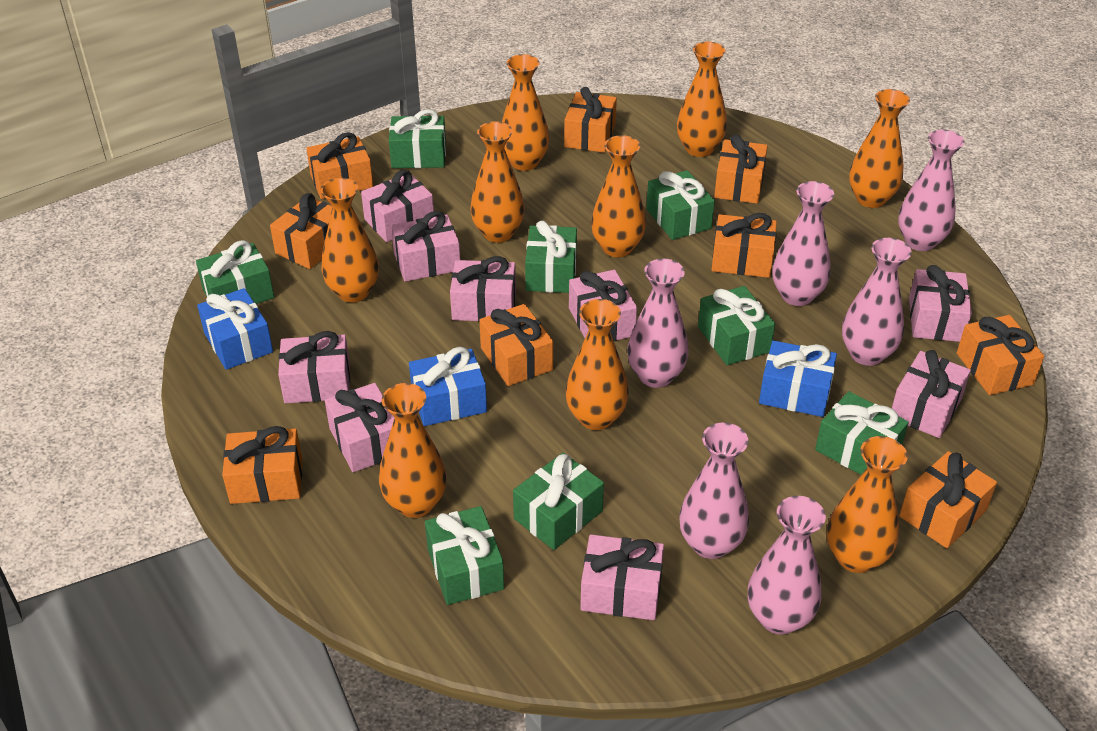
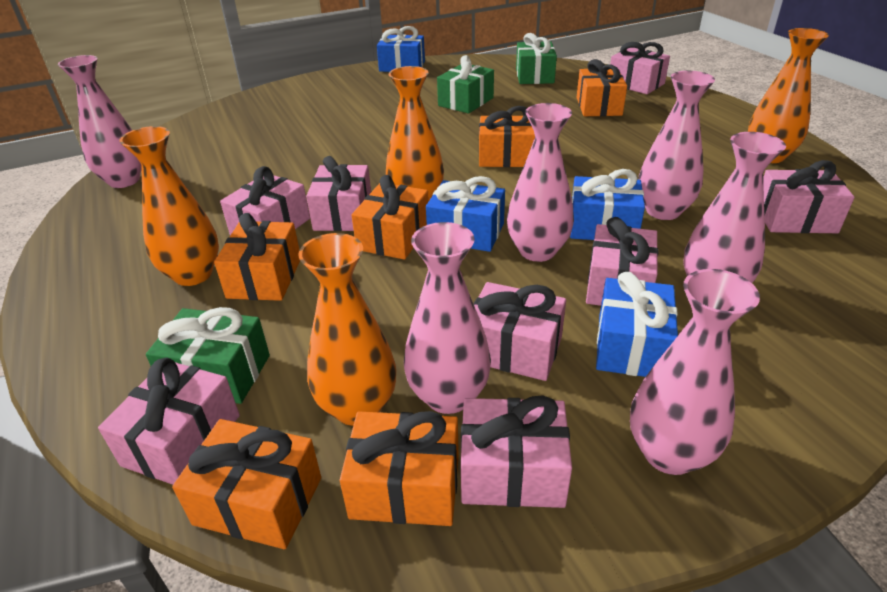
blue gift: [197,288,273,370] [409,347,487,426] [759,340,837,417] = 3 -> [377,26,425,72] [426,176,505,252] [570,169,645,240] [596,272,678,377] = 4
green gift: [196,240,274,304] [389,110,446,168] [425,506,504,605] [513,453,604,550] [525,221,577,293] [646,170,715,240] [698,286,775,365] [815,391,909,475] = 8 -> [146,307,270,404] [437,55,494,114] [516,33,557,84] = 3
orange gift: [222,426,302,504] [270,193,332,269] [306,132,373,199] [479,304,553,386] [564,87,617,153] [711,213,777,278] [714,135,767,204] [899,451,997,548] [957,315,1044,395] = 9 -> [172,419,321,549] [214,213,300,301] [340,411,459,526] [352,175,429,260] [479,106,535,167] [577,59,627,116] = 6
orange vase: [321,178,379,303] [379,383,446,518] [470,121,525,243] [502,54,550,171] [566,299,629,430] [591,135,646,257] [677,42,727,157] [827,436,908,573] [849,89,910,208] = 9 -> [120,126,219,286] [298,233,396,426] [386,66,444,200] [748,28,829,163] = 4
pink gift: [278,331,350,403] [325,383,394,472] [361,170,434,242] [391,211,460,282] [450,256,516,321] [569,270,637,341] [580,534,664,620] [892,350,971,438] [909,265,972,342] = 9 -> [98,357,240,485] [220,166,310,235] [306,156,371,231] [461,395,572,508] [474,282,566,381] [586,217,658,306] [610,42,670,94] [763,160,855,233] = 8

